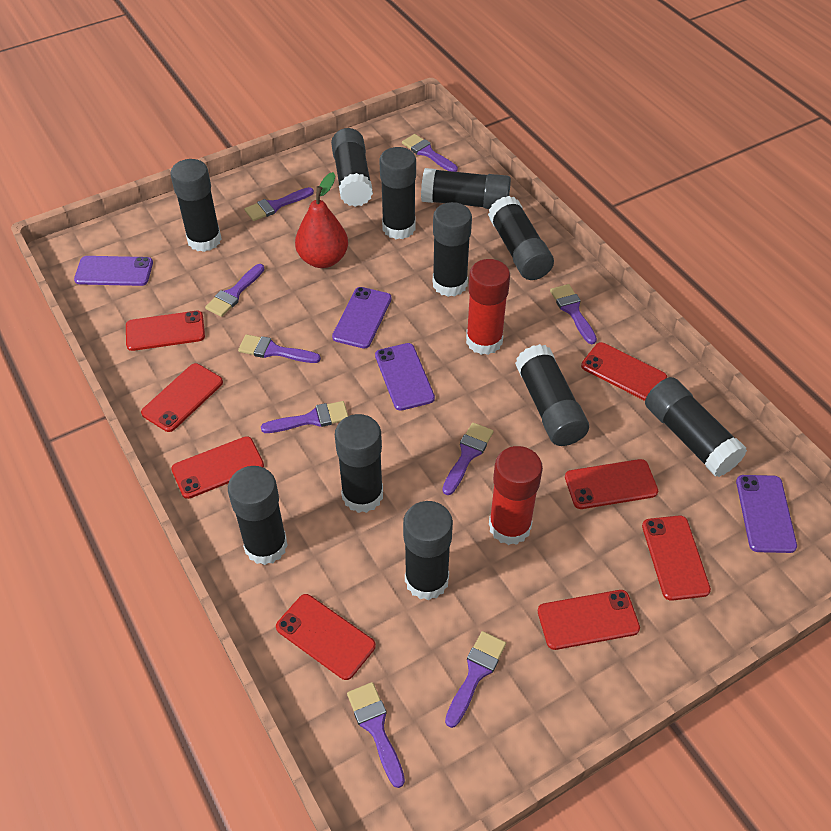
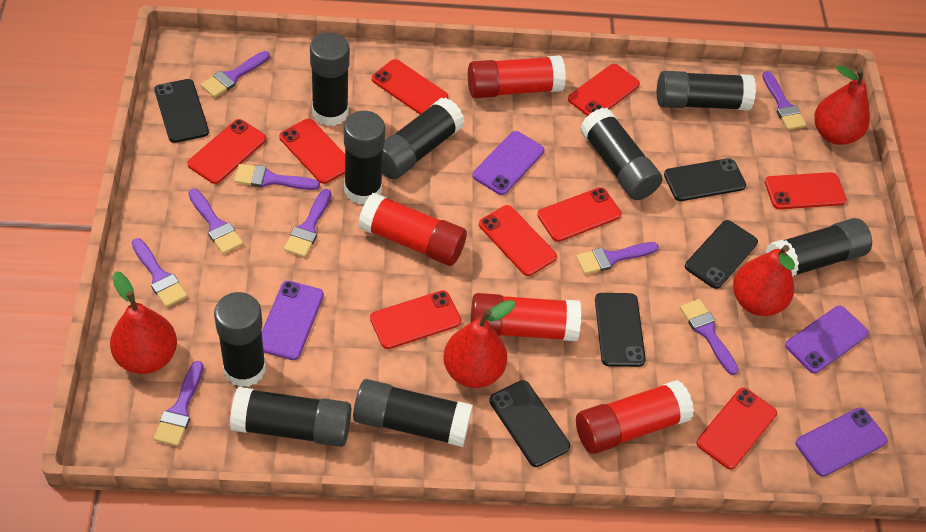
black glue stick: [170,159,222,252] [228,466,288,565] [331,128,373,207] [335,414,383,513] [379,147,416,239] [403,501,453,600] [421,168,511,209] [433,202,472,297] [488,196,554,280] [515,344,589,446] [645,377,747,477] = 11 -> [214,292,266,387] [230,387,351,447] [310,32,350,126] [344,111,385,205] [353,379,473,447] [382,97,465,180] [580,108,662,200] [657,71,756,110] [765,218,872,277] = 9
black phone: none = 0 -> [154,79,209,143] [489,380,570,467] [595,293,646,367] [664,158,746,201] [685,220,758,289] = 5
red glue stick: [466,259,510,355] [489,446,543,545] = 2 -> [358,193,467,266] [468,55,566,98] [470,293,581,341] [576,380,694,454] = 4
red pear: [295,172,348,268] = 1 -> [110,271,177,374] [443,300,516,388] [733,245,795,316] [814,65,870,145] = 4
red phone: [126,311,205,351] [141,363,223,432] [171,436,264,499] [276,594,376,680] [538,590,640,650] [565,459,658,509] [581,342,667,401] [642,515,711,601] = 8 -> [187,119,266,184] [279,119,345,184] [370,290,461,349] [372,59,448,114] [479,205,557,276] [537,187,622,242] [568,64,640,116] [697,387,777,470] [765,172,847,209] = 9

